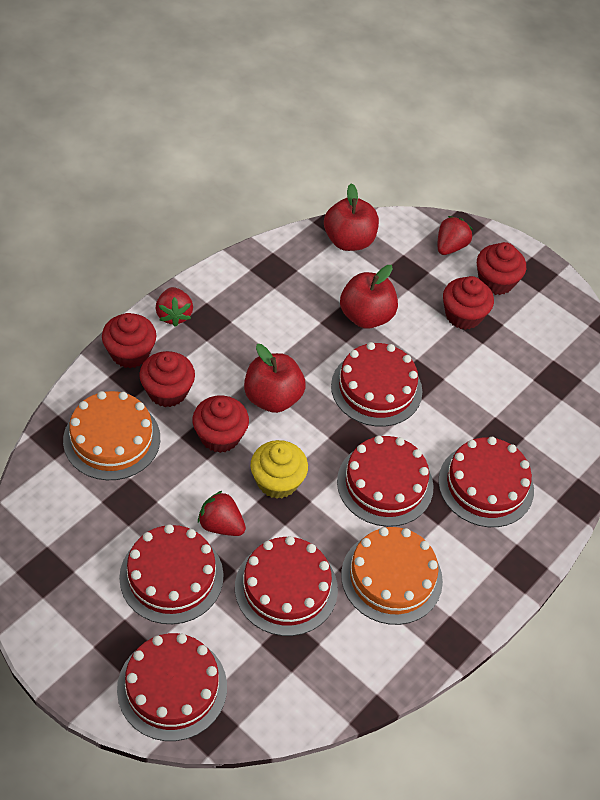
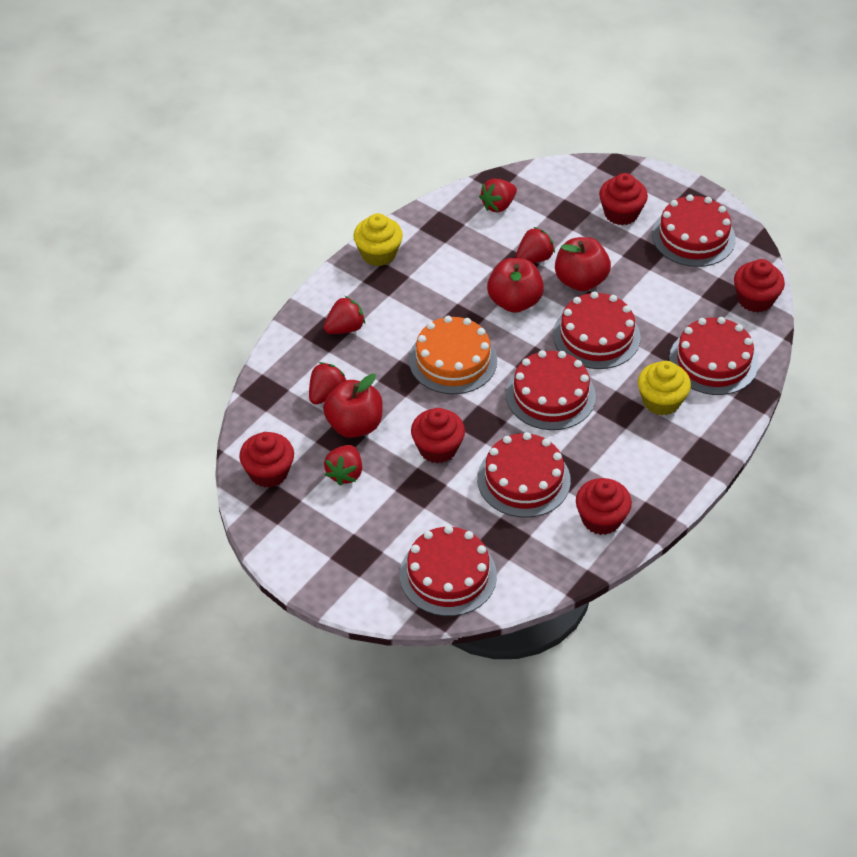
orange cake: [63,391,160,480] [341,527,443,625] = 2 -> [409,316,497,394] = 1
red strawberry: [156,287,193,327] [198,491,246,536] [438,216,473,255] = 3 -> [309,362,346,405] [323,296,365,334] [324,445,362,486] [479,178,517,213] [516,227,555,263] = 5
yellow cupcake: [250,440,308,499] = 1 -> [353,213,403,266] [638,361,691,415] = 2

